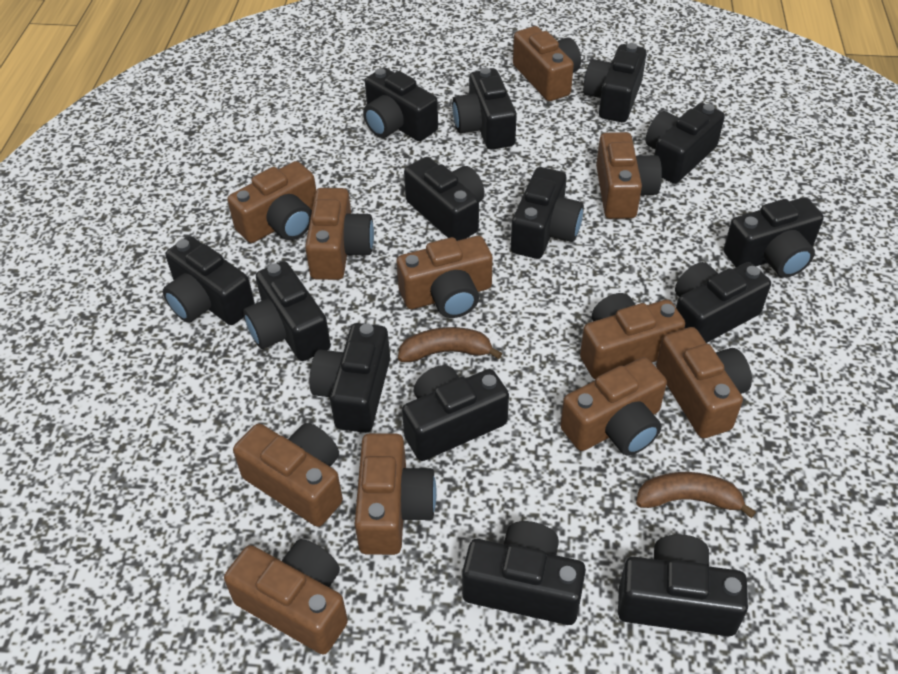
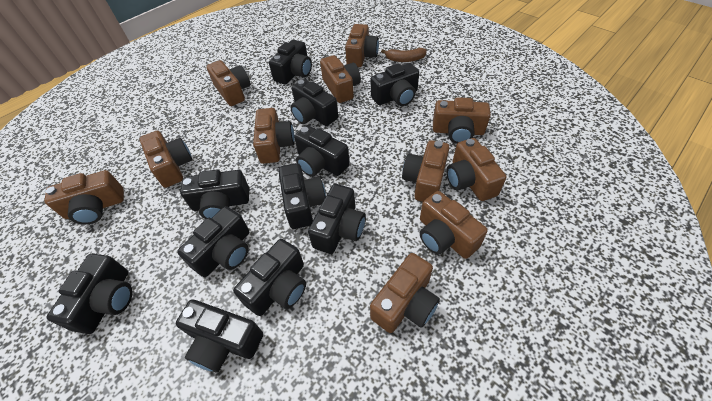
black camera: [163,236,255,325] [243,261,331,361] [309,323,390,433] [363,68,438,141] [402,365,509,461] [404,157,485,241] [452,68,517,149] [462,521,586,625] [511,167,584,259] [583,43,647,122] [618,534,748,636] [645,103,725,184] [675,262,771,343] [724,197,824,277] = 14 -> [47,254,133,334] [176,300,263,373] [177,206,249,277] [180,170,249,219] [233,239,306,316] [269,40,312,84] [278,163,326,229] [290,79,338,126] [294,125,350,177] [308,184,366,254] [371,63,419,106] = 11
brown banana: [398,327,502,362] [636,472,756,518] = 2 -> [381,48,427,62] = 1

